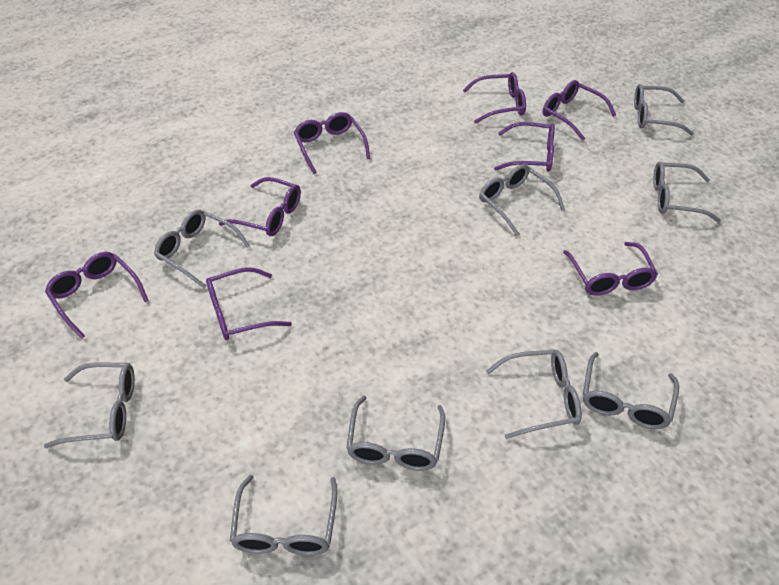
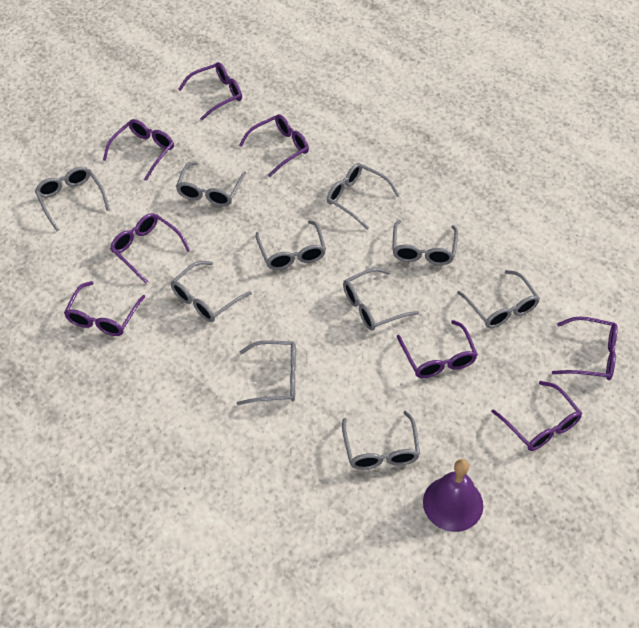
grey glasses: [44,362,135,448] [154,210,250,288] [230,475,337,555] [346,396,445,471] [479,164,565,236] [486,350,582,439] [583,352,679,429] [634,84,694,136] [653,162,721,222] = 9 -> [35,167,110,231] [171,261,252,322] [176,161,246,206] [237,340,296,405] [256,220,326,270] [327,163,400,229] [342,411,420,470] [343,268,419,331] [392,220,458,265] [457,270,540,328] = 10
purple bell: none = 0 -> [423,459,483,532] = 1

